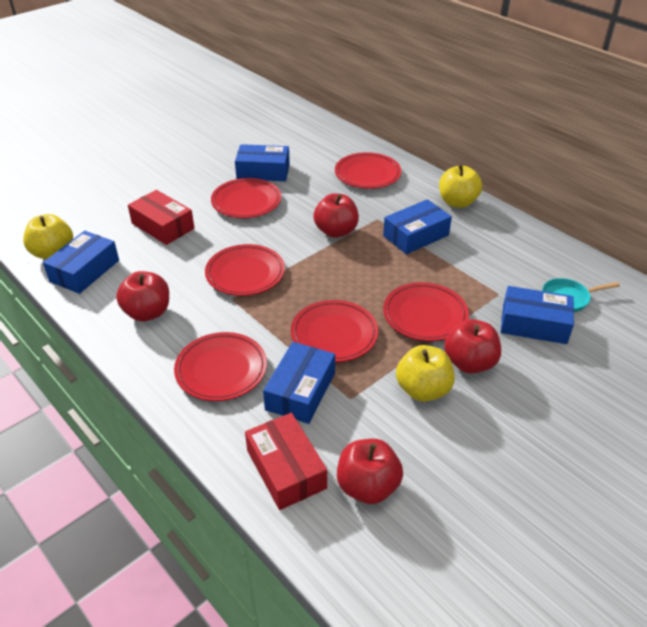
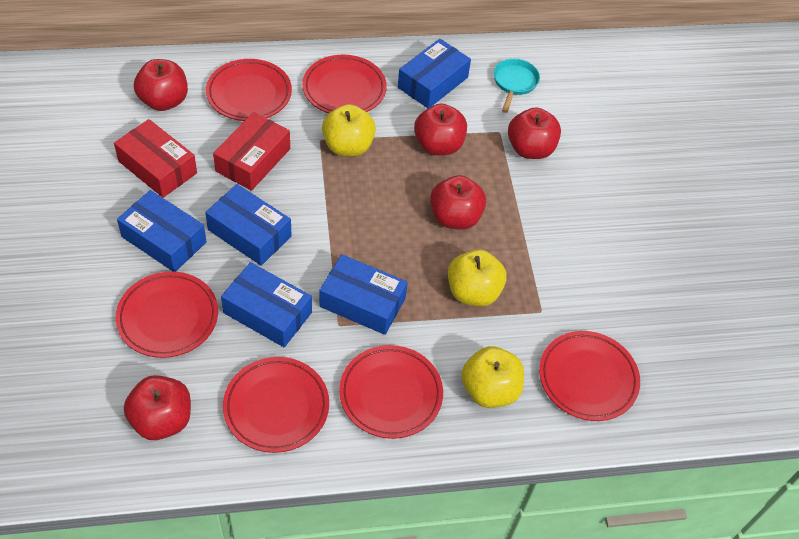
red apple: [116,271,169,321] [313,193,359,238] [337,439,403,504] [444,319,501,374] = 4 -> [124,375,191,440] [134,59,188,111] [414,103,467,155] [430,175,486,230] [508,107,561,159] = 5

